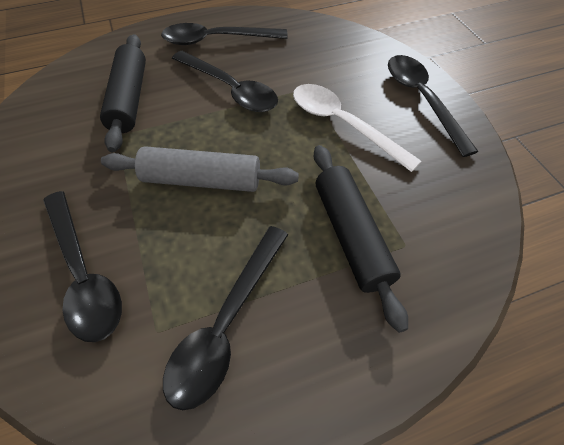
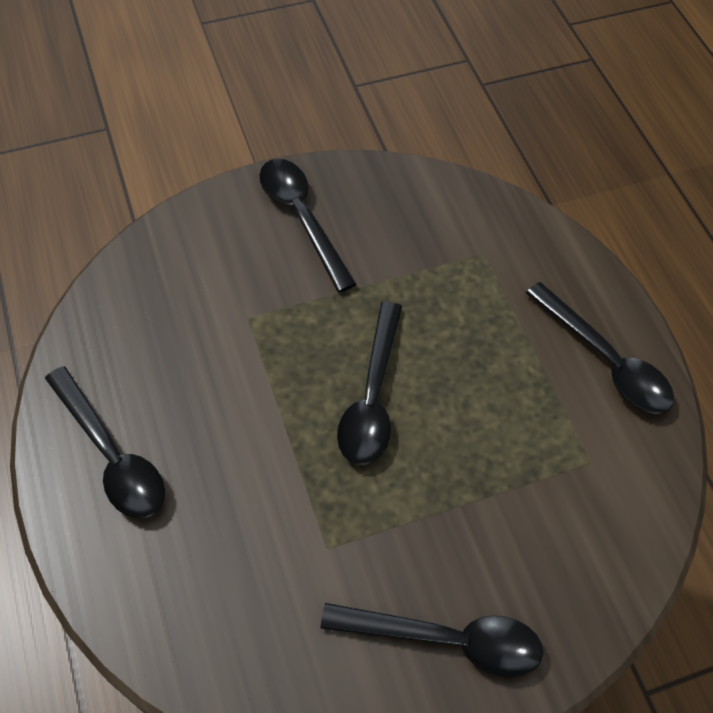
black rolling pin: [100,34,146,152] [313,145,408,333] = 2 -> none = 0
grey rolling pin: [101,146,299,192] = 1 -> none = 0
white spoon: [293,84,422,172] = 1 -> none = 0

